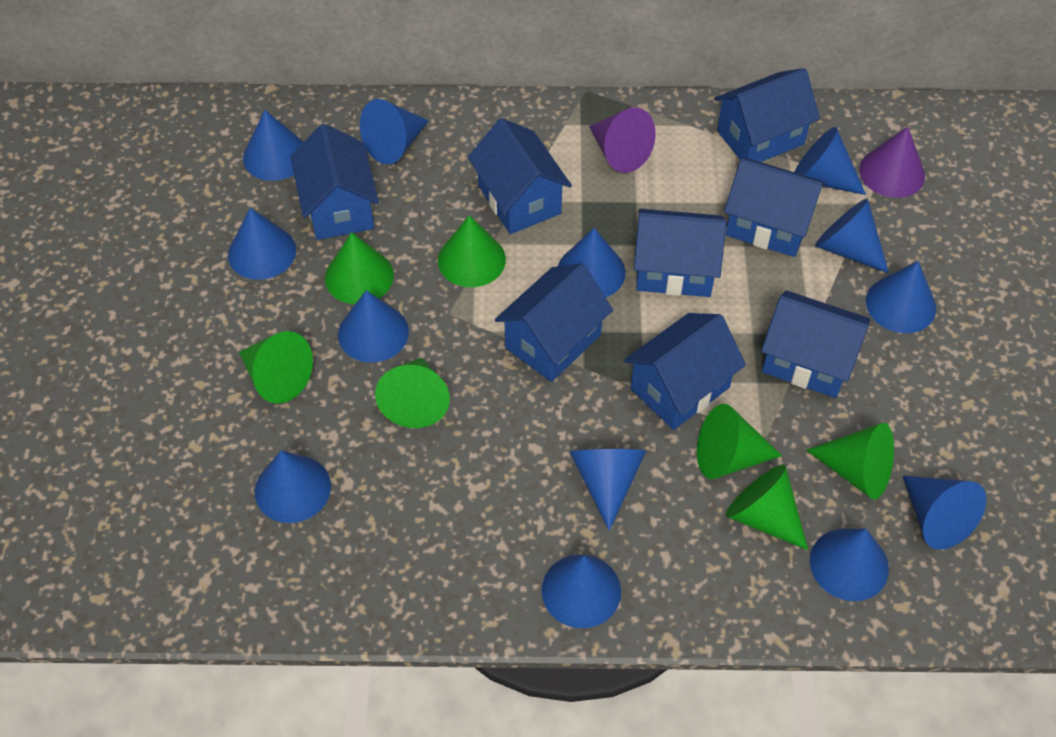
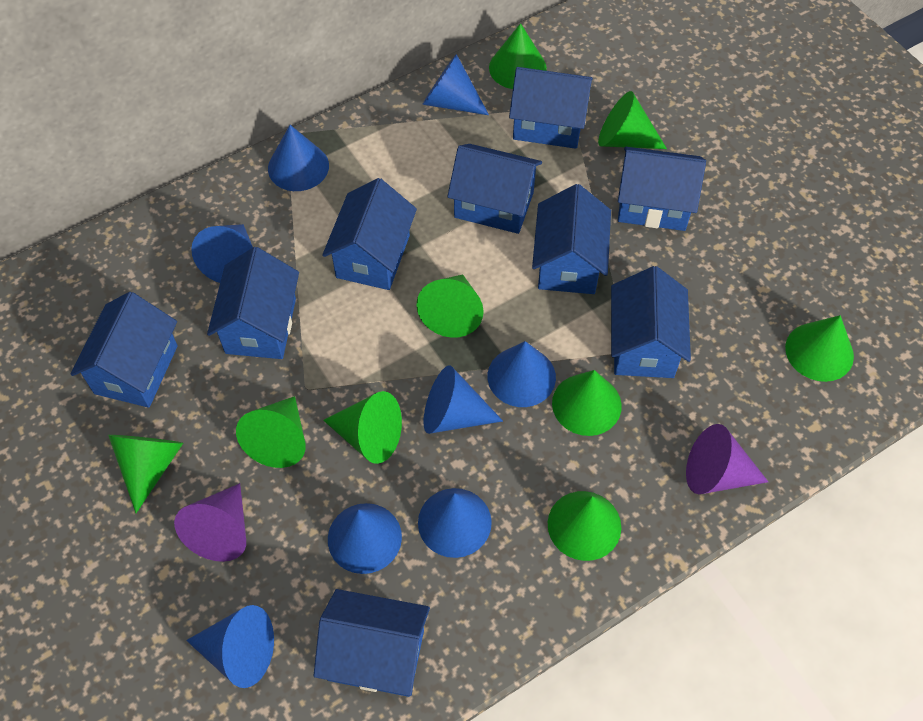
blue cone: [228,208,296,280] [243,110,303,181] [255,450,331,523] [338,290,409,363] [360,99,429,165] [542,554,621,628] [558,228,626,297] [570,449,646,531] [794,127,866,195] [810,529,889,601] [815,199,889,273] [866,261,936,333] [903,476,986,550] = 13 -> [186,605,274,688] [191,224,253,283] [268,125,329,191] [328,503,402,574] [418,488,492,558] [422,54,489,115] [423,365,503,434] [488,341,556,407] = 8
blue house: [290,124,379,240] [468,118,572,234] [495,263,613,382] [624,313,746,430] [634,209,727,297] [714,68,820,162] [724,158,826,257] [761,290,871,398] = 8 -> [70,292,178,408] [207,247,299,359] [314,589,430,697] [322,178,417,290] [447,144,542,234] [509,67,593,149] [532,184,611,294] [611,266,691,378] [618,147,706,231] = 9
green cone: [239,331,313,404] [325,232,394,304] [375,358,450,428] [438,215,506,287] [697,404,782,479] [725,464,808,550] [806,423,894,499] = 7 -> [108,435,183,513] [236,396,306,468] [323,391,402,464] [417,275,484,338] [489,23,547,89] [548,491,621,561] [552,370,622,436] [598,91,667,149] [785,315,854,382] = 9

